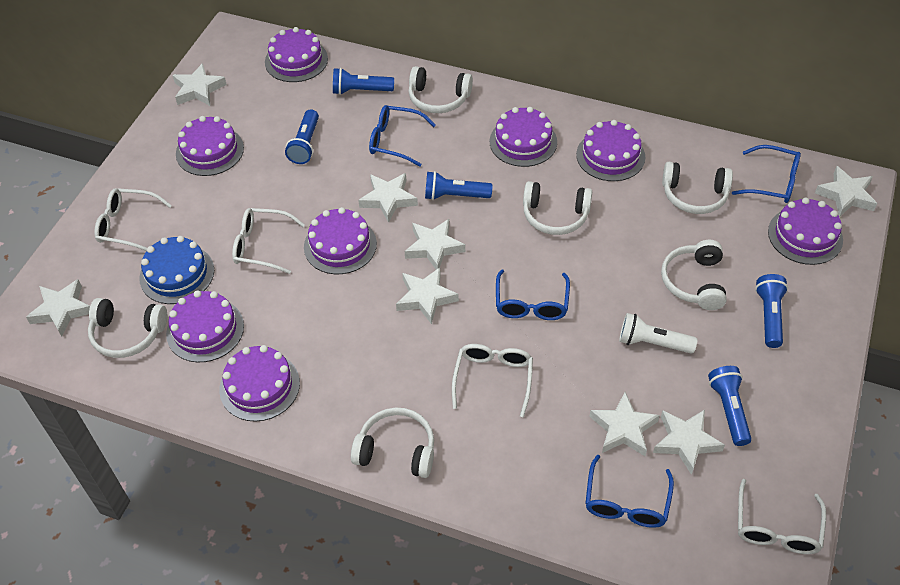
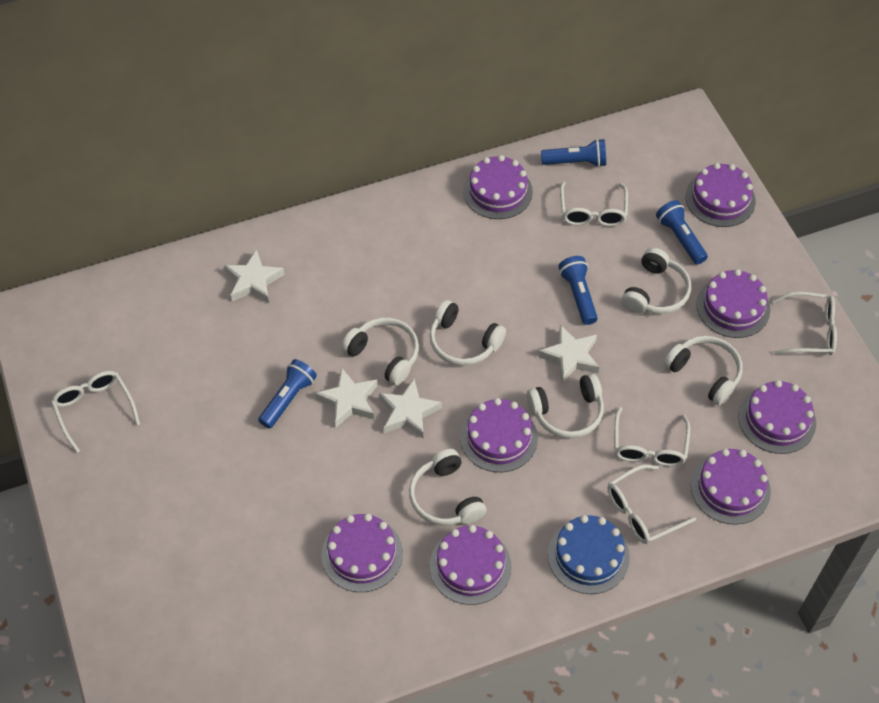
blue flashlight: [285,109,319,164] [333,68,394,95] [425,171,492,200] [708,366,751,446] [755,274,788,348] = 5 -> [258,359,317,429] [541,139,606,167] [558,256,598,325] [656,200,708,264] = 4
blue glasses: [369,105,436,167] [496,270,570,320] [585,455,674,528] [732,145,801,203] = 4 -> none = 0
white flashlight: [619,313,697,354] = 1 -> none = 0
white glasses: [94,188,172,251] [232,208,305,274] [452,344,533,417] [738,479,826,554] = 4 -> [51,371,140,453] [560,181,628,226] [608,464,696,544] [614,407,690,466] [772,292,837,355] = 5
white star: [26,279,90,336] [172,63,227,106] [358,173,418,223] [396,267,459,324] [405,219,465,270] [589,392,660,456] [653,410,725,475] [815,166,877,217] = 8 -> [224,249,285,303] [315,367,378,427] [379,379,442,438] [538,325,599,383] = 4

